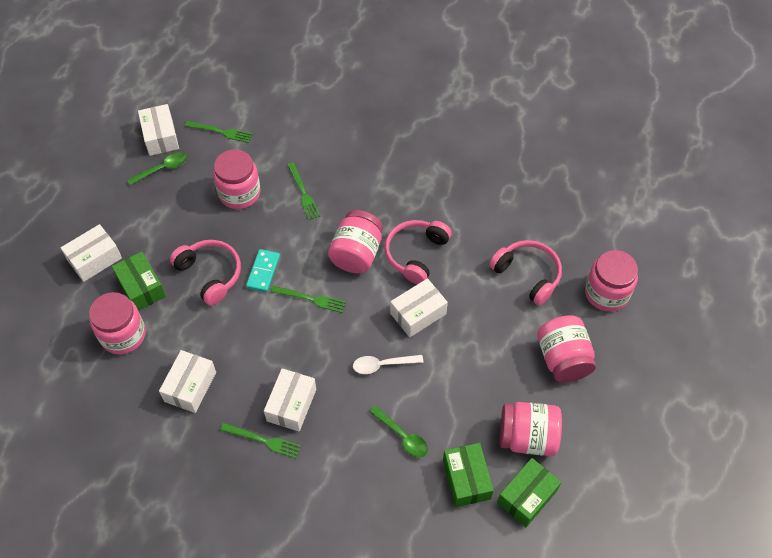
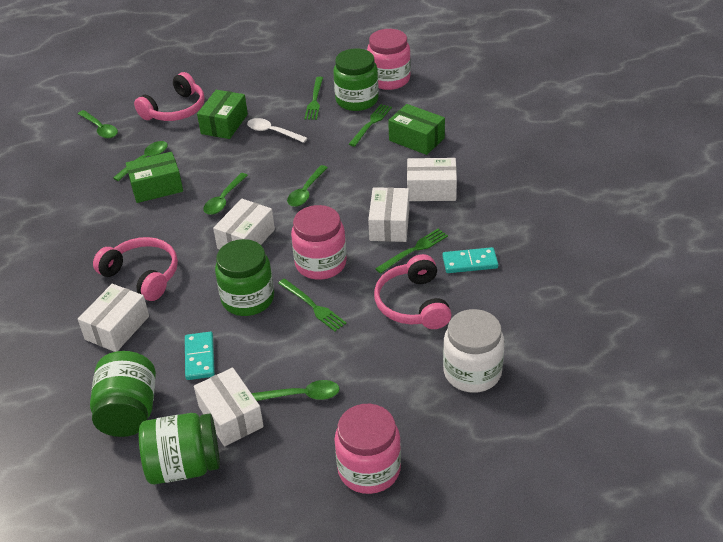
green jar: none = 0 -> [90,351,156,437] [139,413,220,485] [215,239,274,316] [333,48,379,111] = 4
green spoon: [127,153,187,186] [369,405,428,458] = 2 -> [78,110,118,138] [113,141,168,181] [203,173,248,215] [251,380,340,401] [287,165,328,207] = 5
pink jar: [89,292,146,354] [213,149,260,209] [328,210,383,273] [500,402,562,456] [537,315,596,382] [585,250,638,312] = 6 -> [291,205,347,280] [334,404,401,494] [367,29,411,90] = 3
turquoise domino: [246,249,280,292] = 1 -> [185,332,215,380] [442,247,498,273] = 2
white jar: none = 0 -> [443,309,504,393] = 1

